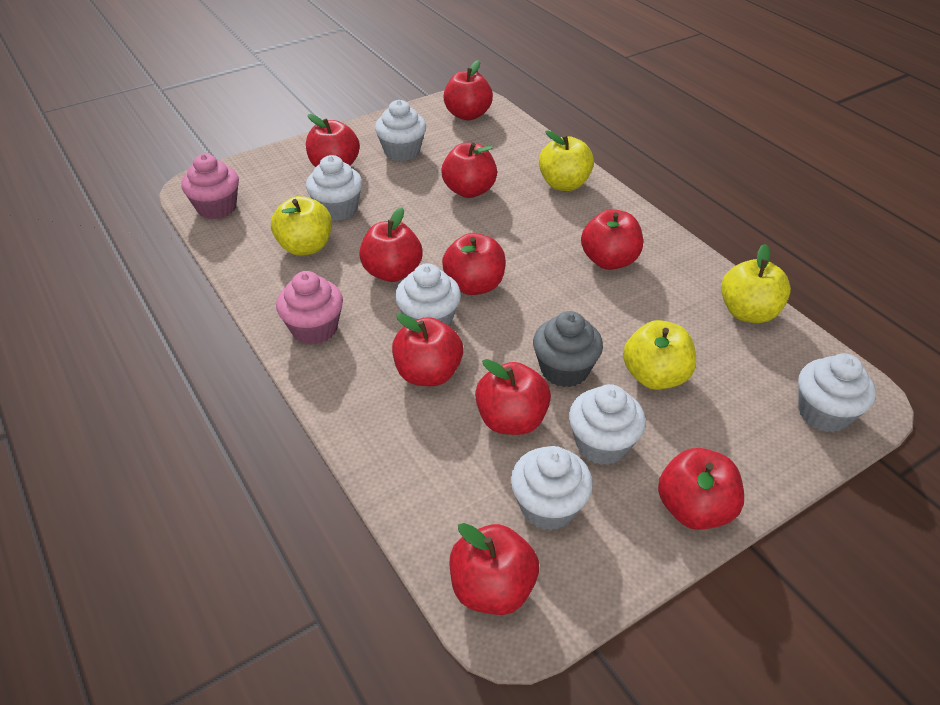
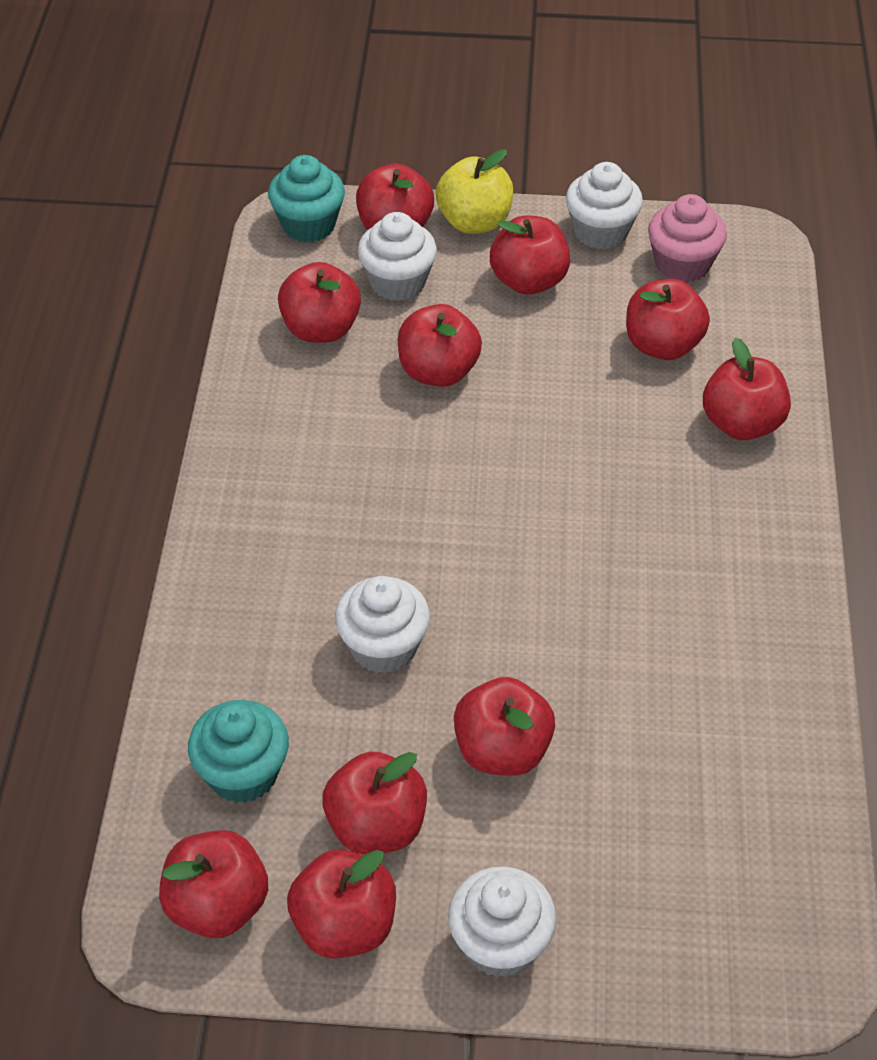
grey cupcake: [533,311,603,387] = 1 -> none = 0
pink cupcake: [182,154,239,219] [276,271,343,345] = 2 -> [648,194,727,283] = 1
turquoise cupcake: none = 0 -> [188,700,289,803] [268,155,345,243] = 2
white cupcake: [306,155,362,221] [375,100,426,161] [395,263,461,327] [511,446,593,531] [569,384,646,465] [798,354,876,433] = 6 -> [335,576,430,674] [358,212,437,301] [448,866,557,978] [566,162,643,250] = 4
yellow apple: [271,196,332,256] [539,130,594,191] [623,320,696,390] [721,244,791,323] = 4 -> [436,149,513,234] = 1

